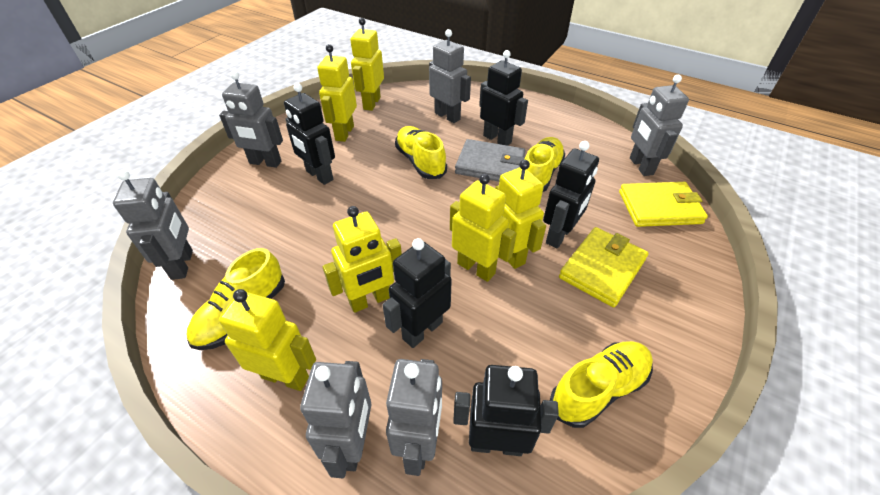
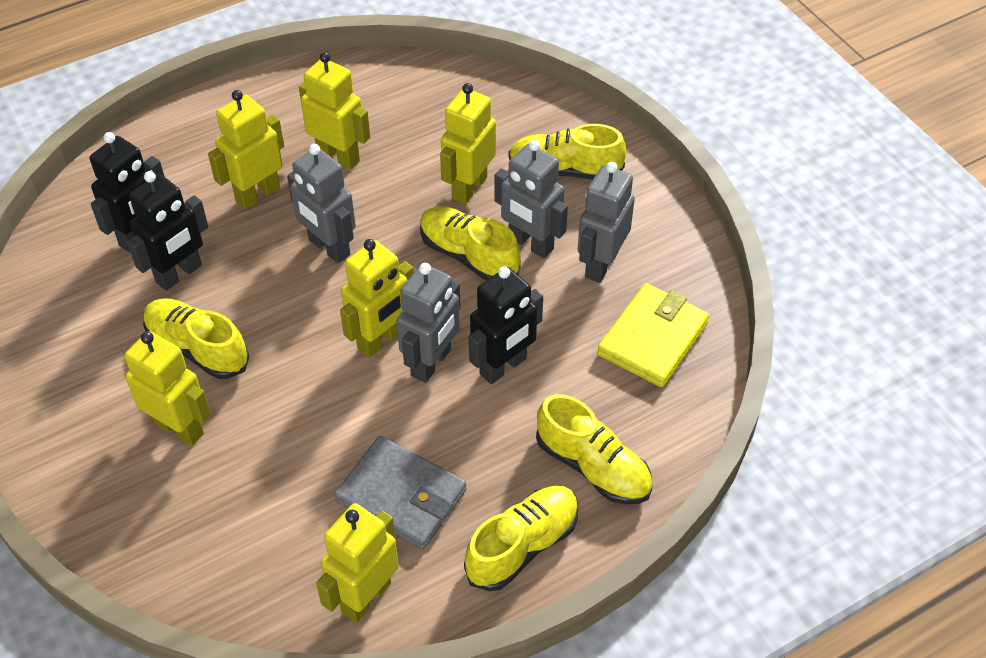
black robot: [284,83,335,185] [382,238,452,348] [453,365,559,456] [479,50,528,146] [543,141,599,249] = 5 -> [90,132,165,253] [127,171,208,291] [469,266,543,384] = 3
grey robot: [113,170,193,280] [219,71,283,168] [300,361,372,478] [386,359,442,476] [429,29,471,123] [630,75,689,176] = 6 -> [287,144,356,263] [396,263,461,383] [494,140,568,258] [578,162,635,283] = 4
yellow shoe: [187,248,285,350] [395,126,447,179] [524,137,565,192] [550,341,653,428] = 4 -> [143,298,249,379] [420,206,521,280] [464,486,579,591] [508,124,626,180] [536,394,653,504] = 5
yellow wallet: [559,227,649,307] [619,182,708,227] = 2 -> [597,283,710,387] = 1

